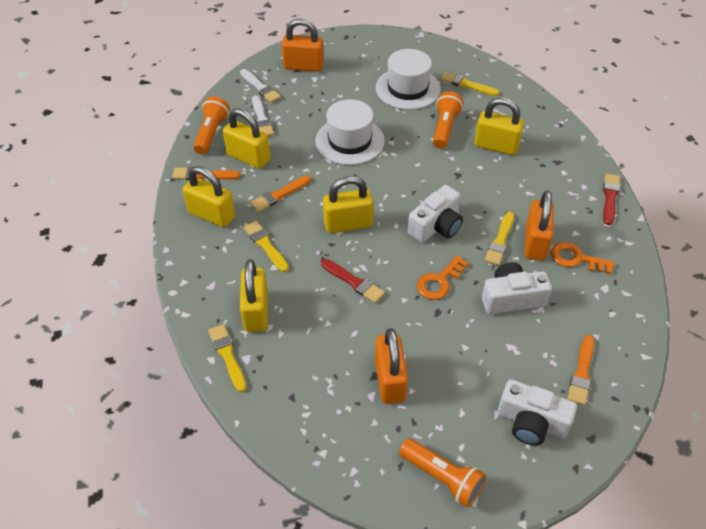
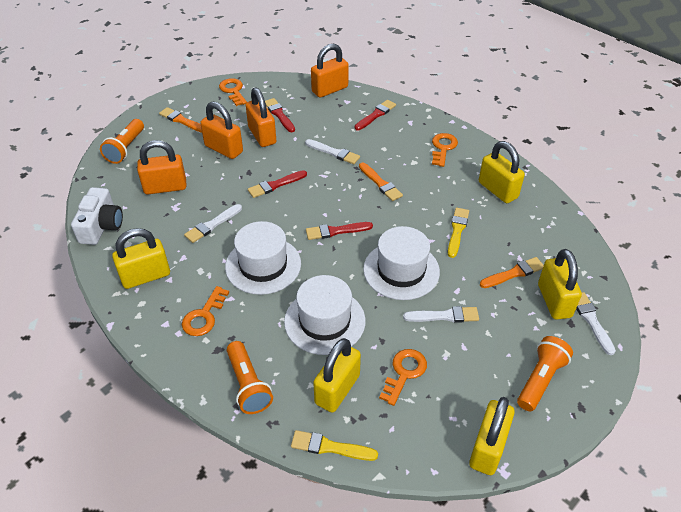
orange key: [417,255,469,300] [551,242,615,274] = 2 -> [182,286,229,336] [219,78,247,106] [379,349,427,406] [432,133,458,167] = 4
orange padlock: [282,19,324,72] [375,328,408,404] [524,191,554,261] = 3 -> [137,140,187,194] [200,102,243,159] [246,87,276,147] [311,44,349,98] = 4
red brush: [321,259,385,303] [603,173,620,225] = 2 -> [248,170,307,198] [265,98,295,132] [306,222,373,240] [354,100,396,130] = 4
white brush: [240,69,281,103] [252,95,274,136] = 2 -> [184,204,242,243] [305,139,360,164] [403,306,479,323] [576,292,616,355] = 4
white camera: [408,185,463,243] [482,262,552,314] [498,379,577,445] = 3 -> [71,187,123,245] = 1
white hat: [315,99,385,165] [376,49,441,110] = 2 -> [225,221,301,295] [284,275,366,355] [363,226,440,300] = 3
yellow brush: [208,324,247,392] [244,221,289,272] [441,72,499,96] [484,212,514,266] = 4 -> [291,430,378,461] [448,208,469,258] = 2

